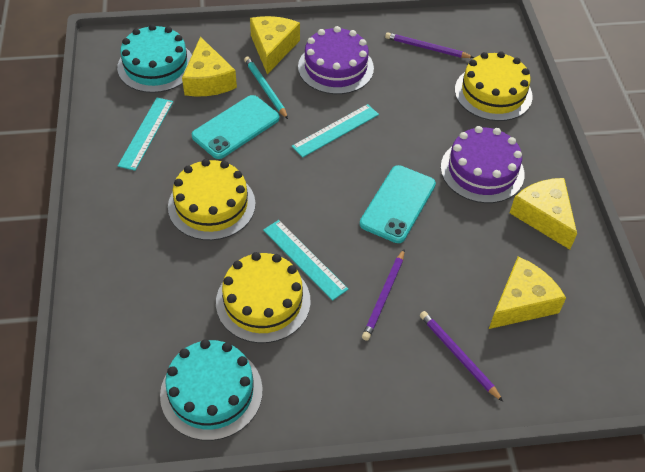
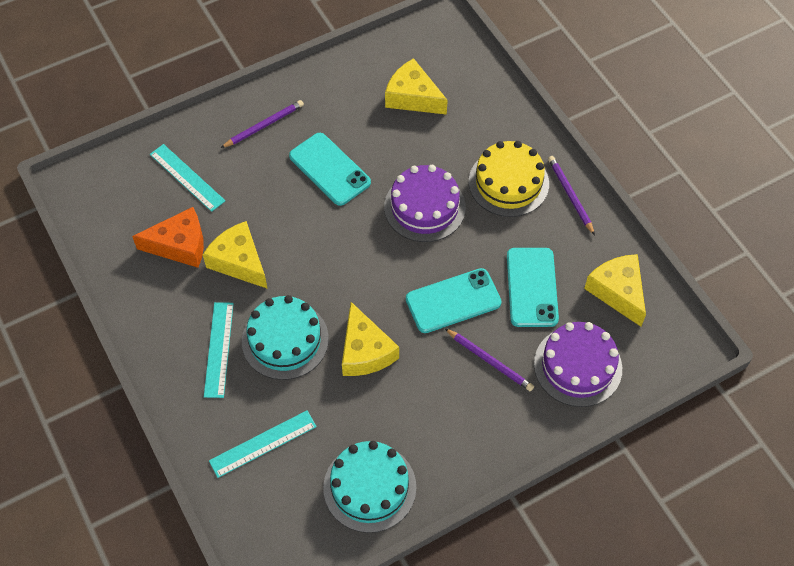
orange cheese: none = 0 -> [132,207,204,268] = 1
turquoise pencil: [244,57,288,119] = 1 -> none = 0
turquoise phone: [192,95,279,159] [360,165,436,243] = 2 -> [289,133,371,206] [406,268,502,333] [507,248,559,327] = 3
yellow cake: [168,159,256,240] [216,252,311,343] [455,51,533,121] = 3 -> [469,141,549,217] = 1

